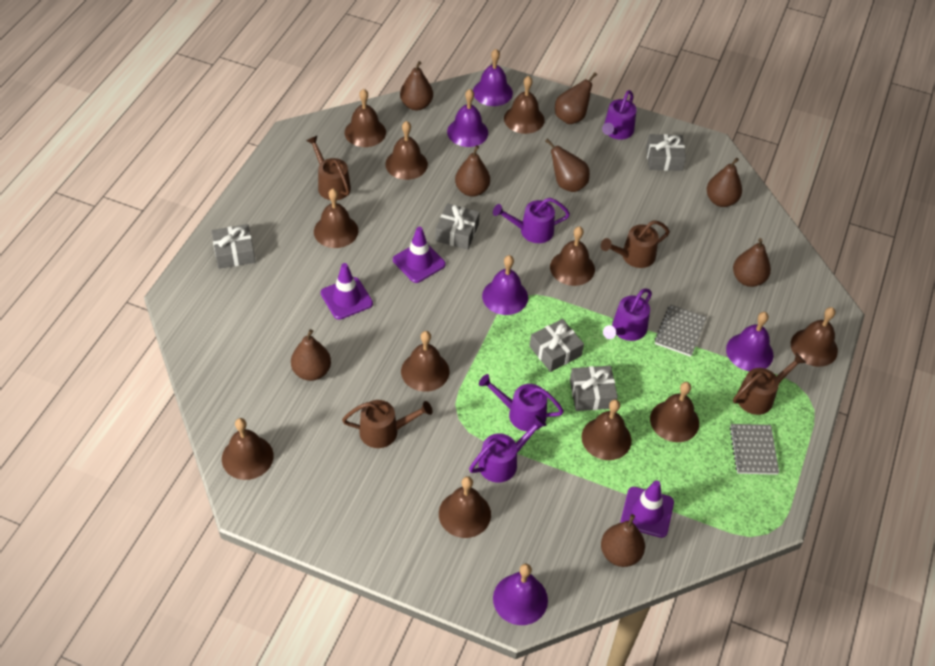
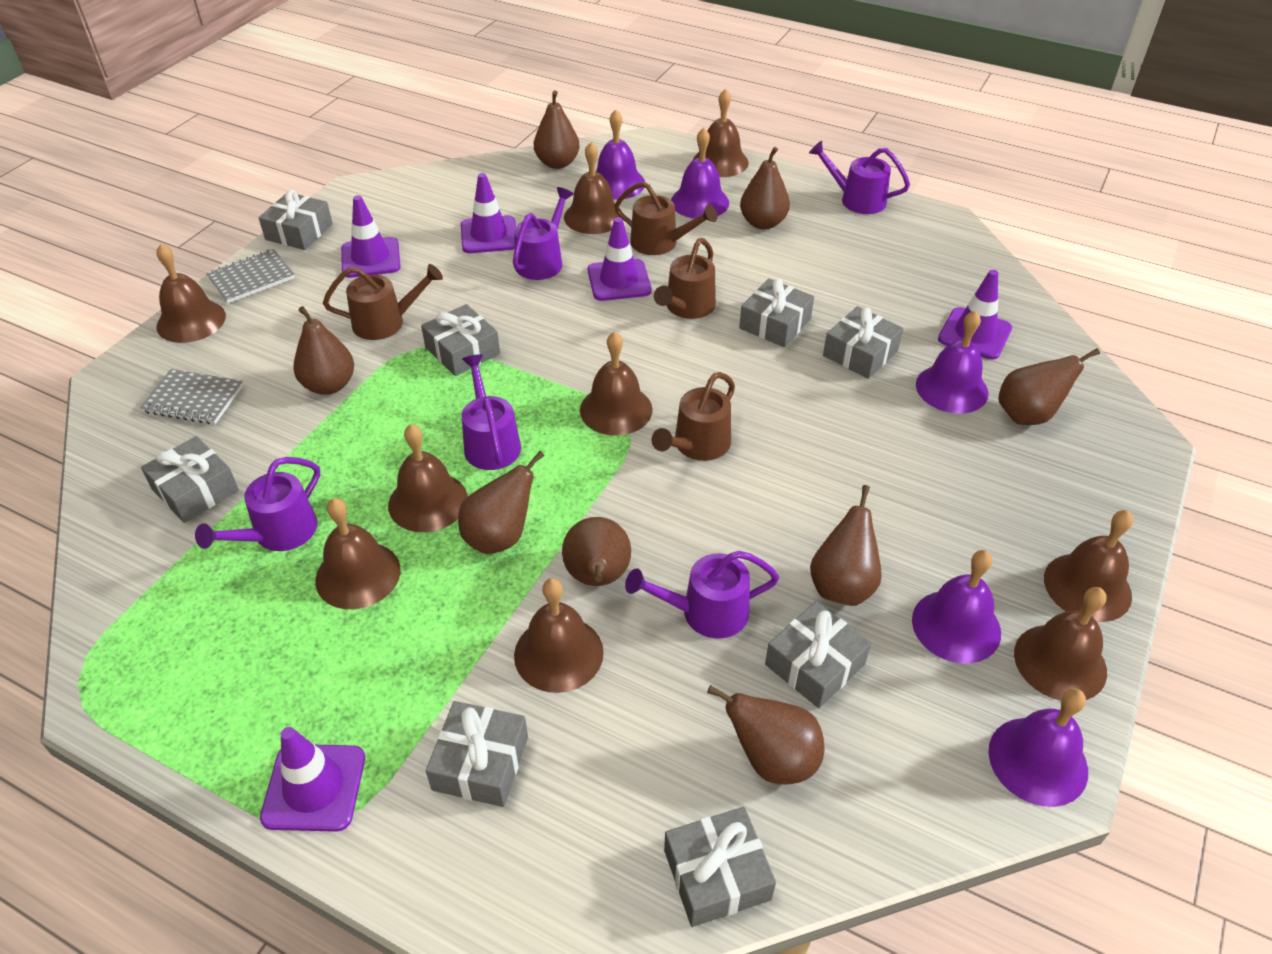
brown bell: [222,418,274,480] [314,189,358,248] [345,89,386,147] [385,121,428,180] [401,331,449,392] [439,476,491,538] [504,76,545,134] [550,226,595,286] [581,400,632,460] [650,382,699,442] [791,307,838,367] = 11 -> [157,244,226,343] [315,498,401,609] [388,424,468,532] [514,578,604,693] [564,142,620,234] [580,331,653,436] [693,89,749,177] [1014,587,1107,700] [1044,510,1133,622] = 9
grey gift: [211,224,255,269] [435,203,480,250] [530,319,584,372] [570,366,618,411] [646,134,686,171] = 5 -> [141,436,239,523] [259,190,333,250] [421,304,500,376] [426,701,528,807] [664,807,776,927] [739,278,814,347] [765,601,871,708] [823,306,903,379] = 8
purple traffic cone: [321,263,373,320] [393,227,446,283] [621,480,674,538] = 3 -> [260,727,365,832] [341,195,401,278] [461,173,516,253] [588,217,651,301] [938,270,1012,360] = 5

